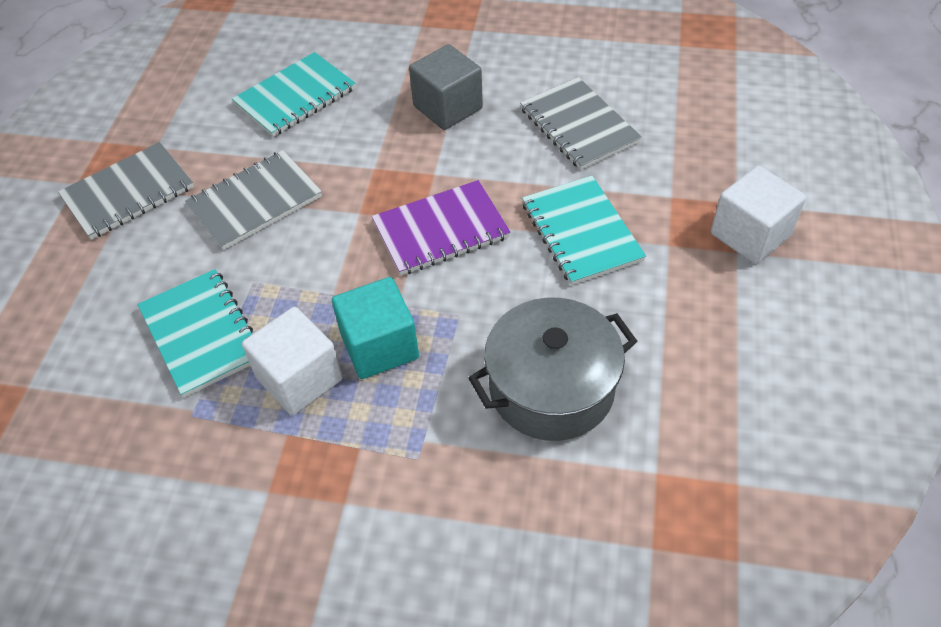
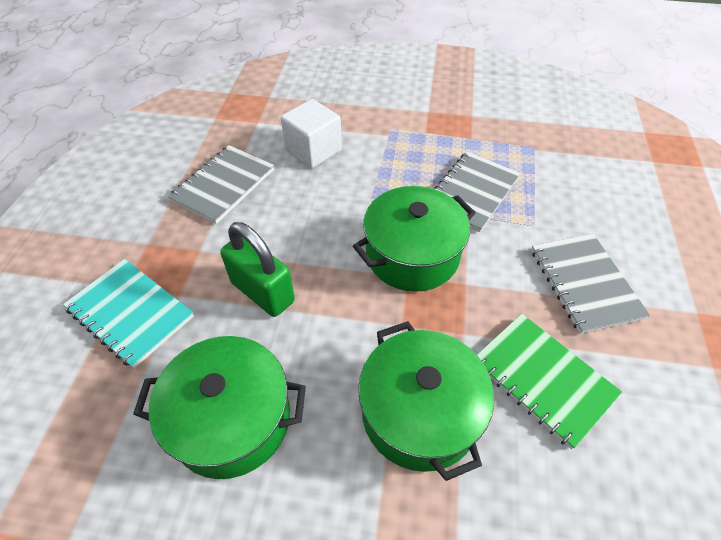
green notebook: none = 0 -> [477,314,622,449] = 1
green padlock: none = 0 -> [220,222,295,317] = 1
green pot: none = 0 -> [133,336,306,479] [353,186,476,292] [358,321,494,481] = 3
grey cube: [409,44,483,130] = 1 -> none = 0
grey pot: [469,298,637,441] = 1 -> none = 0
purple notebook: [372,180,511,275] = 1 -> none = 0
turquoise cube: [332,277,419,379] = 1 -> none = 0
turquoise notebook: [137,269,253,398] [232,52,356,137] [522,176,646,285] = 3 -> [63,259,194,368] = 1
white cube: [242,307,343,416] [711,166,806,264] = 2 -> [281,99,342,168] = 1

